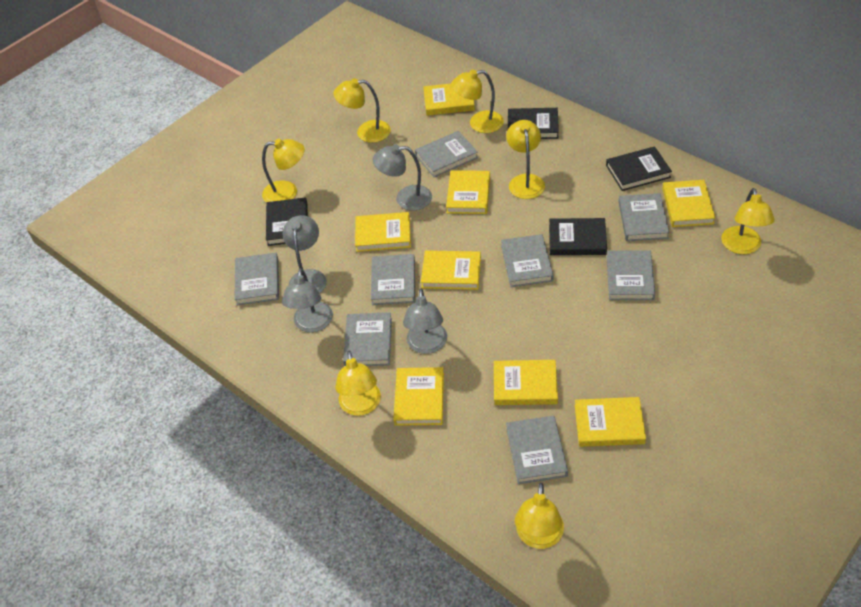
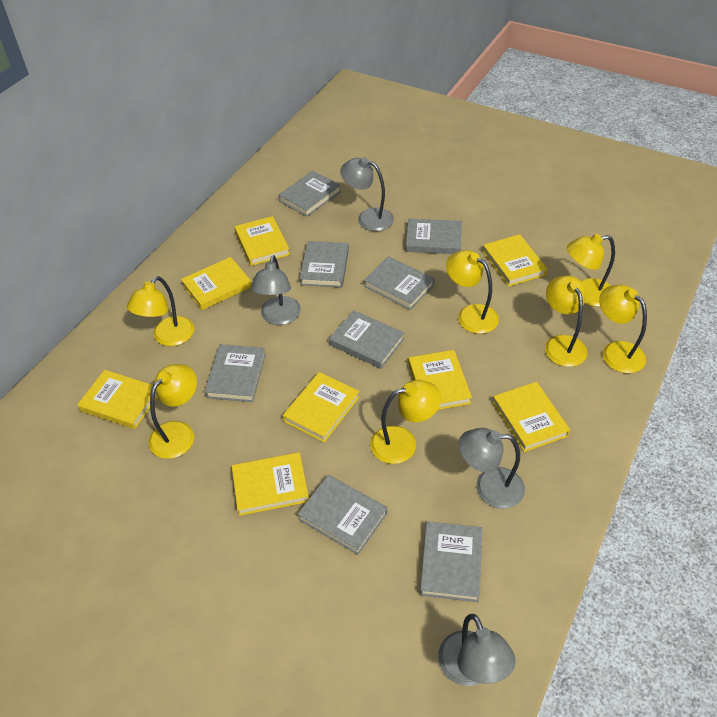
black book: [266,198,308,246] [508,108,559,139] [549,218,607,255] [606,146,672,191] = 4 -> none = 0

